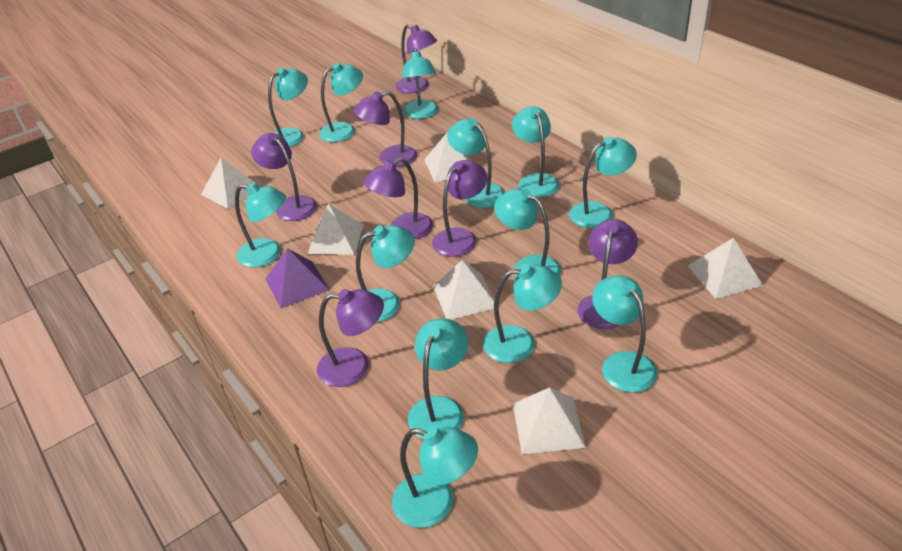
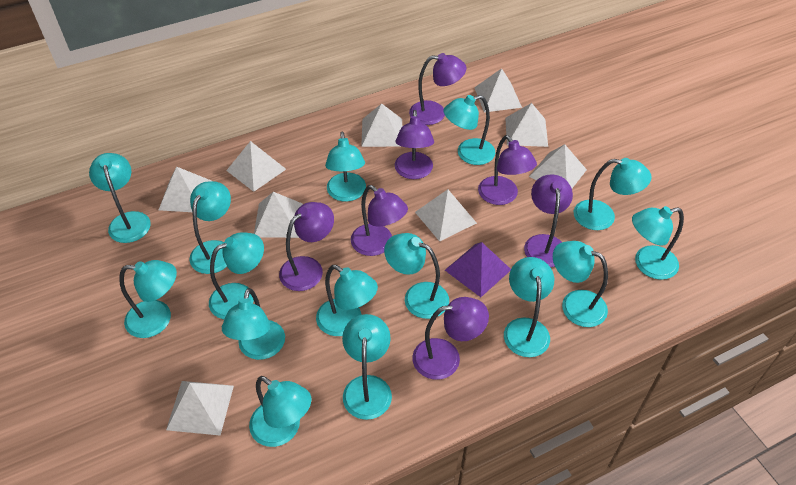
turquoise lamp: [235,182,286,267] [268,68,308,147] [319,63,363,142] [356,225,415,322] [392,426,478,528] [402,48,438,119] [408,318,468,439] [447,118,505,208] [483,264,562,363] [494,188,561,276] [512,106,559,198] [569,137,637,228] [592,276,657,393] = 13 -> [89,153,150,243] [119,260,177,338] [190,181,231,274] [209,232,264,319] [222,288,285,360] [249,376,311,447] [316,265,378,336] [325,132,366,201] [342,314,392,420] [384,233,449,319] [443,95,495,165] [504,257,554,357] [553,241,608,327] [574,158,652,230] [632,206,684,280] = 15
white pyramid: [201,157,261,209] [308,204,363,255] [424,132,469,182] [433,260,494,320] [513,387,586,454] [688,238,763,299] = 6 -> [159,167,212,212] [166,381,234,436] [226,141,286,192] [254,192,303,238] [361,103,402,147] [415,189,477,242] [474,68,522,112] [505,103,548,147] [529,144,587,188] = 9

